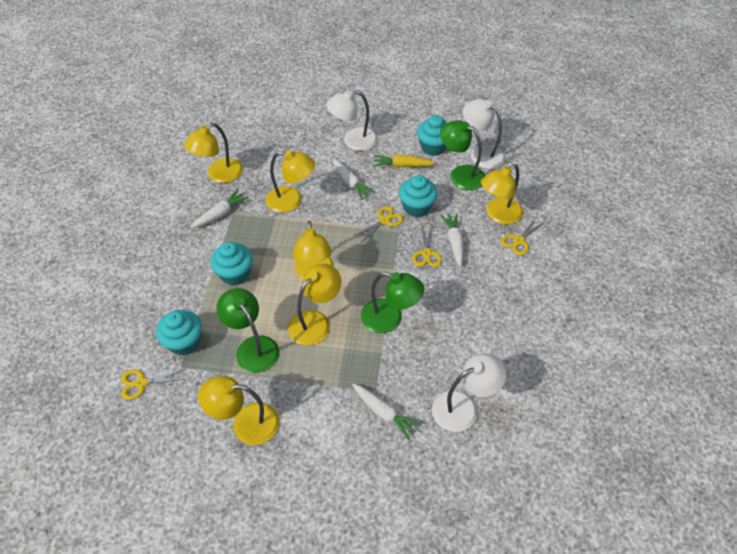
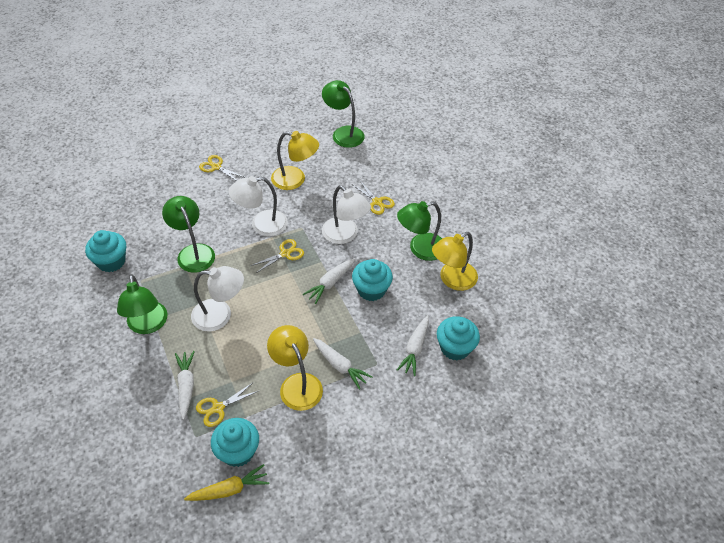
green lamp: [216,288,279,373] [361,272,424,333] [440,120,485,190] = 3 -> [117,274,168,334] [162,196,215,273] [322,80,365,148] [397,201,442,261] = 4
yellow lamp: [184,123,243,183] [198,376,279,445] [265,150,315,213] [288,264,341,346] [292,221,333,279] [481,164,523,225] = 6 -> [267,325,323,411] [271,131,319,190] [432,232,478,291] = 3

